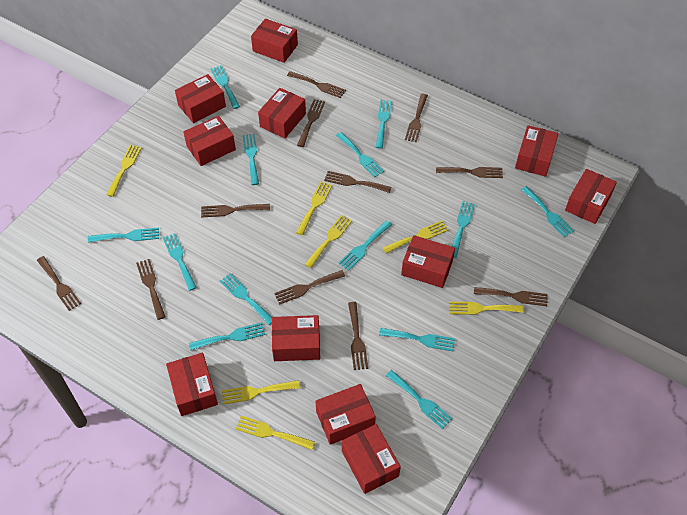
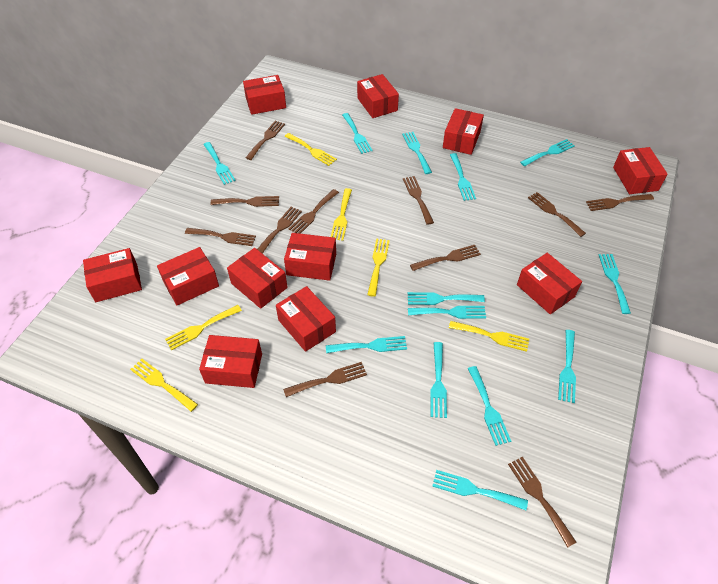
yellow fork: [106,145,142,197] [221,380,301,404] [236,416,315,450] [296,182,332,235] [305,215,352,268] [383,220,449,254] [449,301,524,315] = 7 -> [130,359,198,412] [165,305,242,350] [284,133,337,166] [331,188,352,241] [367,239,390,297] [449,321,529,352] = 6

